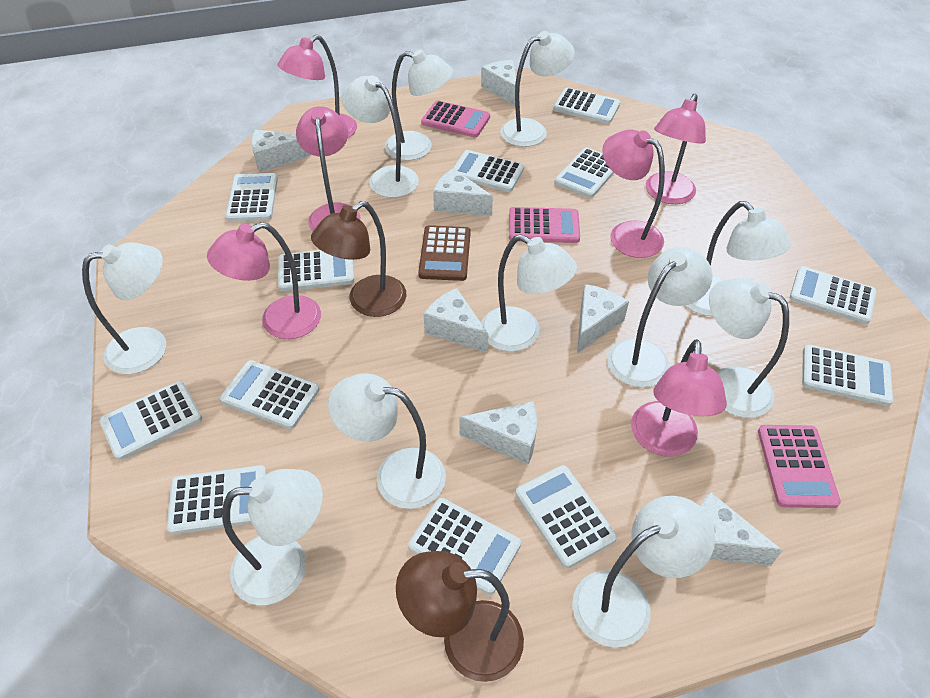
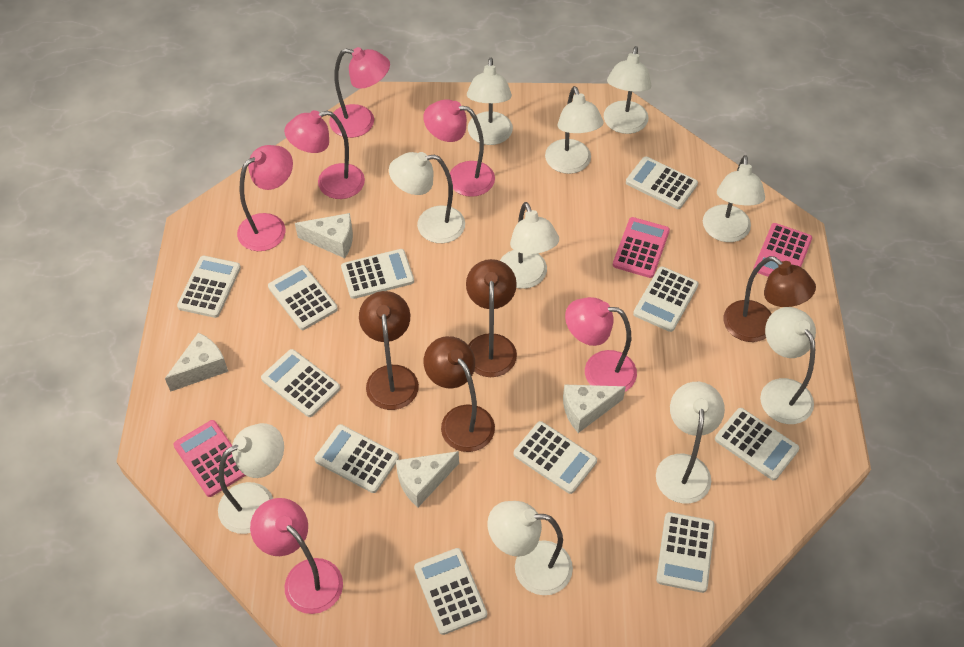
brown calculator: [418,225,471,281] = 1 -> none = 0
brown lamp: [311,201,406,317] [396,551,524,682] = 2 -> [359,291,419,410] [424,336,495,452] [466,259,517,377] [724,256,816,342] = 4
white calculator: [99,381,202,461] [167,465,267,535] [220,360,319,429] [226,173,278,222] [278,250,354,291] [408,498,521,595] [453,150,524,192] [516,465,617,568] [553,88,620,124] [555,147,614,198] [790,266,877,324] [802,345,893,406] = 12 -> [177,256,241,318] [261,349,340,417] [268,265,338,330] [314,424,399,493] [341,249,414,299] [414,548,487,635] [514,421,597,494] [626,156,698,209] [633,266,699,332] [656,512,715,593] [715,408,799,480] = 11
white cheese: [251,129,311,173] [424,288,488,353] [433,168,493,216] [459,401,537,464] [481,60,516,106] [577,284,629,354] [700,492,783,566] = 7 -> [165,332,228,392] [295,213,353,258] [396,451,459,507] [563,384,626,433] = 4
white lamp: [82,242,166,374] [222,469,323,605] [328,373,446,509] [342,75,419,198] [385,50,453,161] [481,234,577,352] [500,31,575,147] [572,496,715,647] [607,247,713,387] [685,201,791,316] [709,278,789,418] = 11 -> [218,423,284,534] [389,152,465,243] [467,58,513,145] [487,501,573,595] [500,202,559,289] [545,86,604,174] [604,46,651,134] [656,382,725,504] [703,155,765,242] [760,307,816,424] = 10

